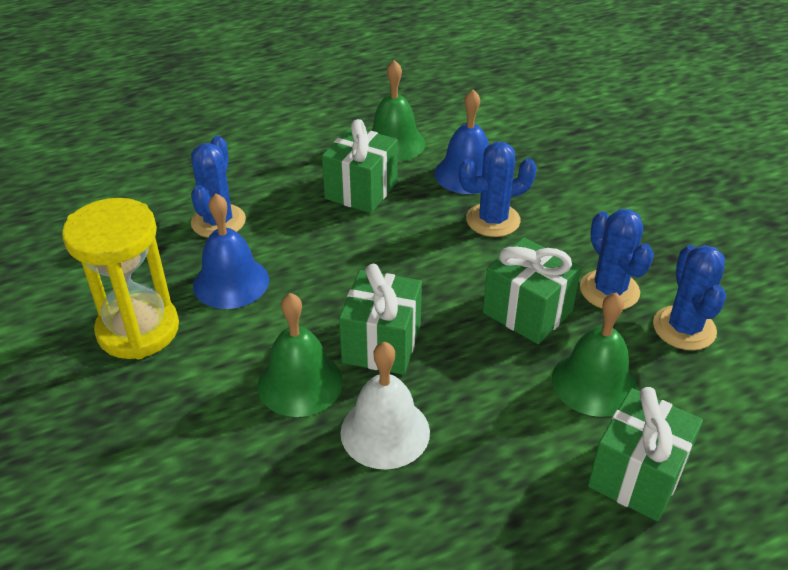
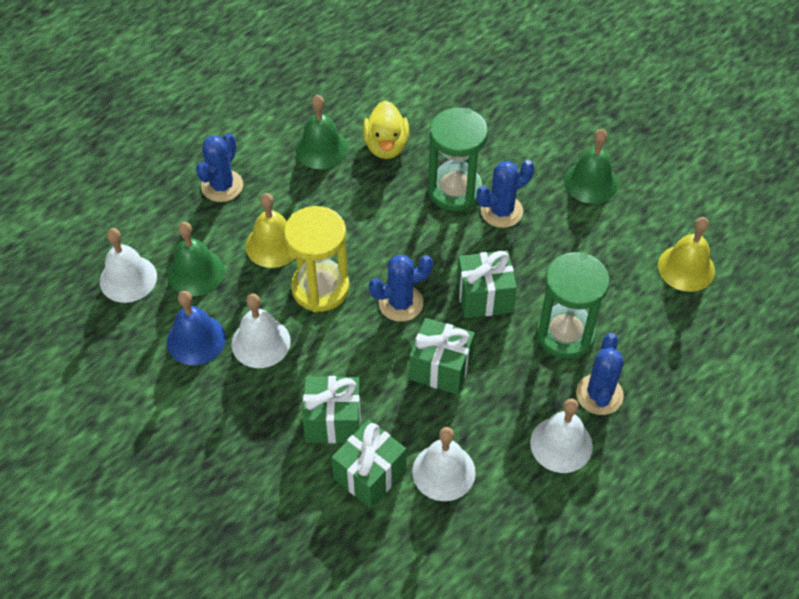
blue bell: [193,193,269,309] [434,89,489,194] = 2 -> [167,291,226,365] = 1
green hourglass: none = 0 -> [428,108,488,211] [536,252,610,359] = 2
white bell: [340,342,430,469] = 1 -> [100,228,157,303] [231,294,291,368] [412,427,476,501] [530,399,593,473] = 4
yellow bell: none = 0 -> [245,193,296,268] [658,217,715,292] = 2
yellow duck: none = 0 -> [363,101,409,159] = 1

